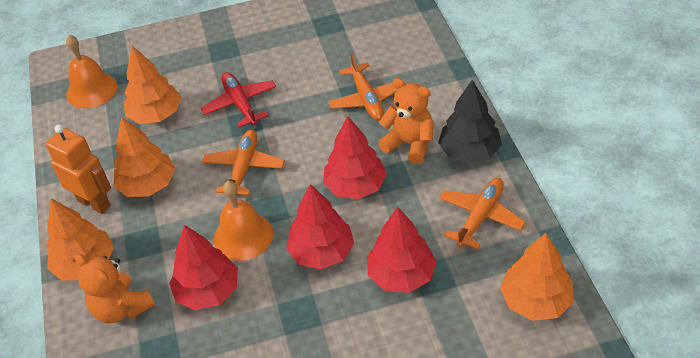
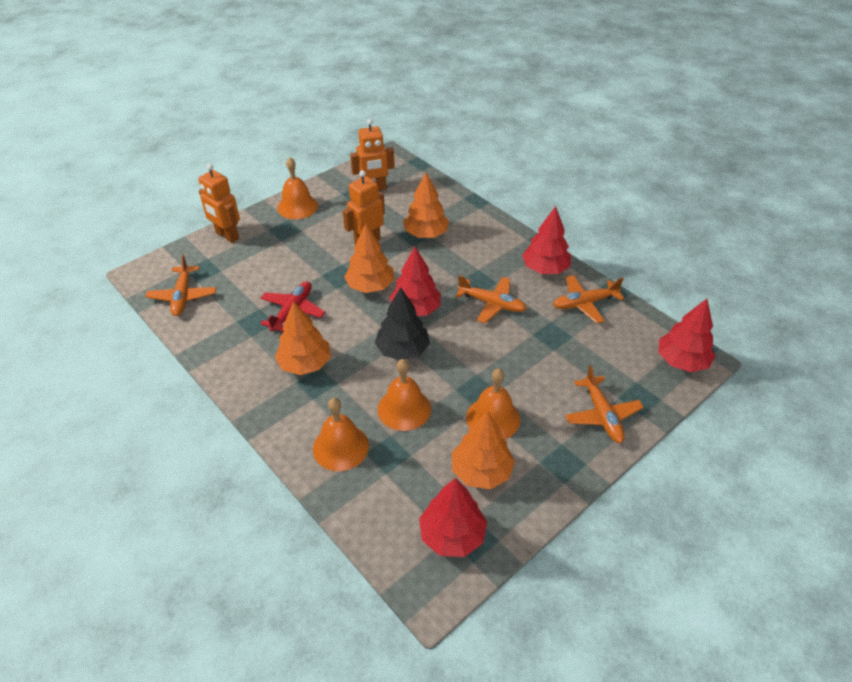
orange bell: [66,35,117,108] [214,181,273,261] = 2 -> [277,157,318,219] [313,398,369,471] [378,359,431,431] [466,369,520,439] = 4
orange plane: [202,130,285,195] [328,52,397,120] [439,178,526,250] = 3 -> [145,254,216,316] [455,275,527,323] [553,275,624,323] [565,366,644,443] = 4
orange robot: [46,125,111,214] = 1 -> [198,164,240,243] [343,170,385,245] [350,119,395,191] = 3
orange teddy bear: [75,254,155,323] [378,78,433,164] = 2 -> none = 0

